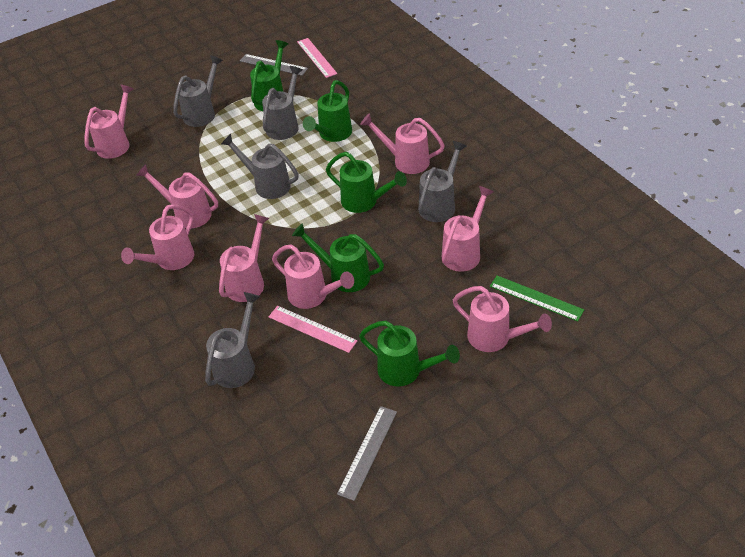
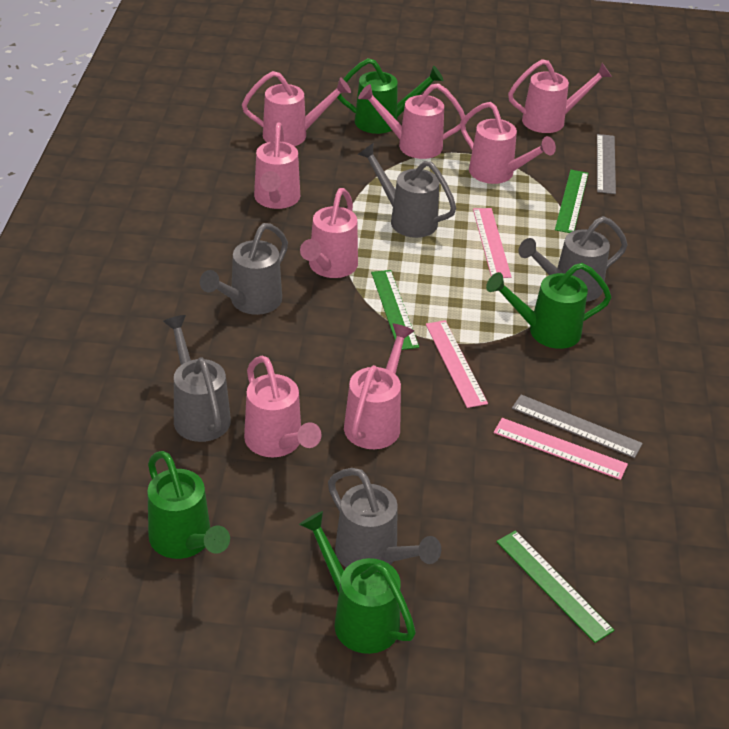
green ruler: [490,275,584,322] = 1 -> [371,270,419,350] [496,530,614,643] [555,170,588,233] = 3
green watering can: [250,40,288,111] [292,223,384,292] [303,80,352,142] [326,152,407,213] [359,321,460,387] = 5 -> [147,451,230,559] [299,511,416,654] [337,58,443,134] [486,263,611,349] = 4
pink ruler: [268,306,358,353] [297,38,338,78] = 2 -> [426,320,488,408] [473,208,511,278] [494,418,628,480] = 3

